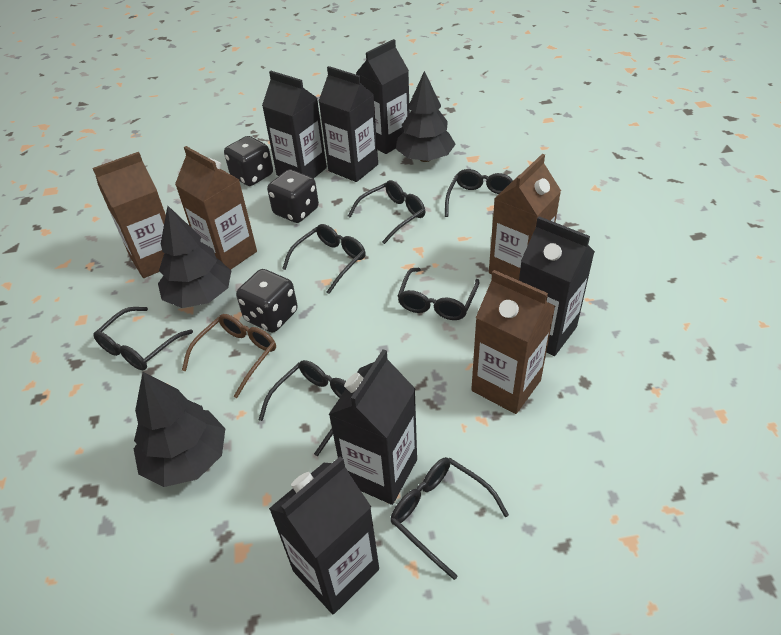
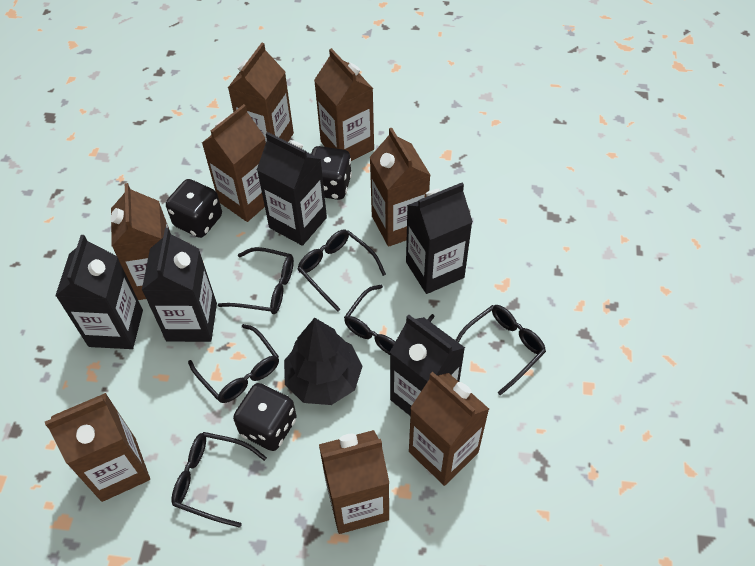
black carton: [262,71,327,179] [269,456,379,614] [319,66,378,182] [328,349,417,505] [356,39,410,154] [519,216,595,356] = 6 -> [55,235,143,349] [142,228,217,342] [257,132,327,246] [390,315,465,416] [406,183,473,294] = 5
black glasses: [93,307,193,370] [258,360,346,457] [282,224,366,294] [348,180,425,244] [390,457,509,580] [398,268,480,320] [445,169,513,217] = 7 -> [171,432,267,528] [188,324,279,403] [218,247,294,314] [297,230,386,312] [344,285,434,355] [456,305,546,396] = 6
black tree: [134,372,226,487] [158,206,231,308] [396,71,456,162] = 3 -> [284,318,362,405] = 1
brown carton: [93,152,166,278] [175,146,257,270] [471,270,555,414] [489,154,561,280] = 4 -> [45,393,150,502] [111,183,169,300] [202,104,266,222] [228,43,294,142] [314,48,374,161] [319,430,389,534] [370,128,430,247] [409,372,489,486] = 8
brown glasses: [182,314,276,398] = 1 -> none = 0

